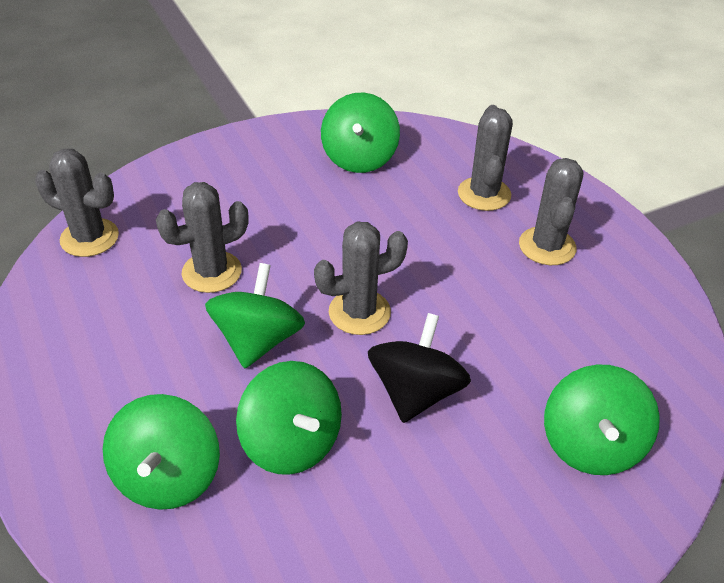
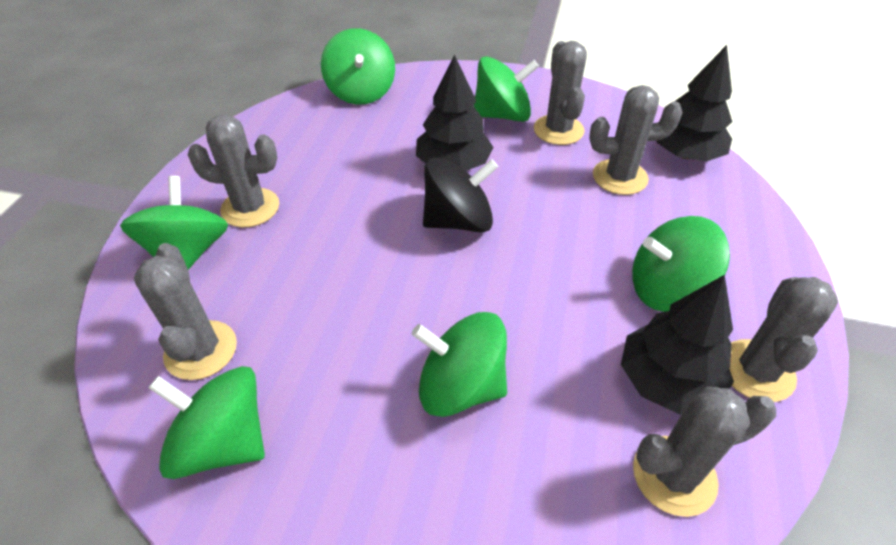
black tree: none = 0 -> [416,55,494,171] [621,275,734,415] [656,45,732,161] = 3
green spinning top: [103,394,220,510] [205,263,305,369] [236,361,342,475] [321,93,400,173] [544,365,660,475] = 5 -> [120,176,228,270] [148,366,265,479] [321,28,395,105] [412,312,507,417] [474,56,539,122] [632,216,730,312] = 6
grey cactus: [35,149,119,257] [156,182,249,293] [314,222,408,335] [458,105,513,211] [519,158,583,265] = 5 -> [134,243,237,380] [188,115,279,227] [534,41,587,145] [589,85,683,195] [633,387,776,517] [730,277,838,402] = 6

